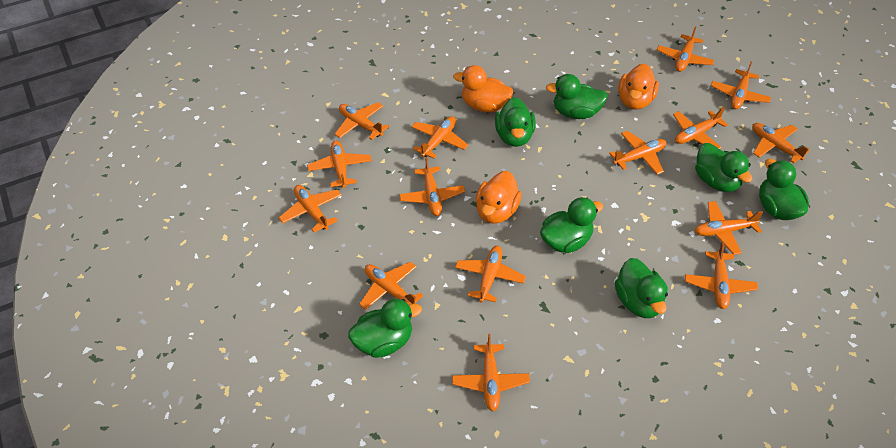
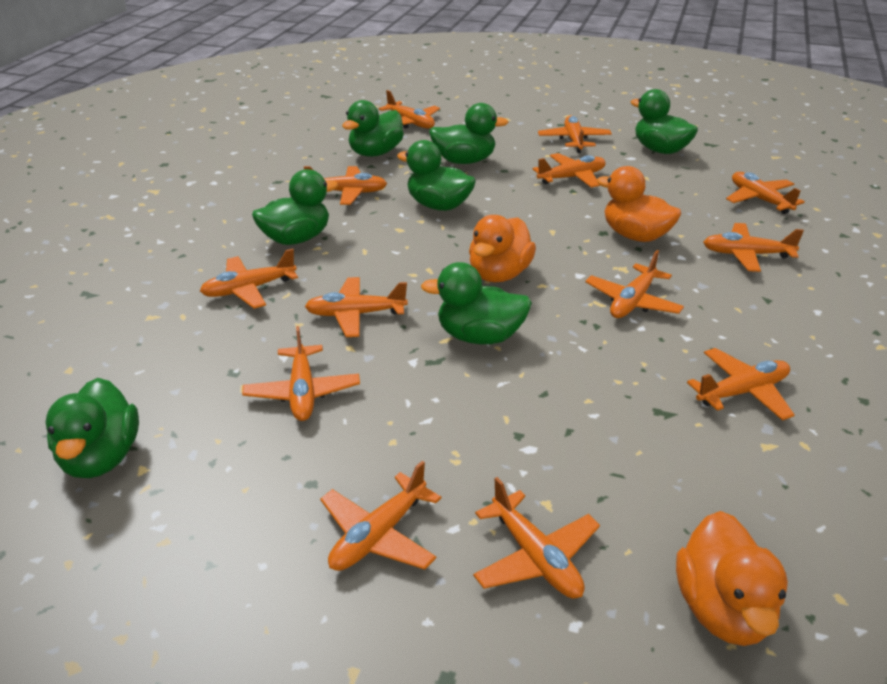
orange plane: [279,185,341,232] [307,141,372,188] [335,102,389,140] [359,262,423,310] [399,157,465,216] [411,116,468,159] [452,334,530,411] [455,246,526,303] [609,131,667,175] [657,26,714,72] [673,107,728,149] [685,242,758,309] [695,201,763,255] [711,62,771,109] [752,123,809,163] = 15 -> [200,249,298,309] [242,326,360,421] [304,166,387,205] [305,277,408,337] [320,461,441,571] [379,90,440,129] [473,477,600,599] [533,153,606,188] [538,116,612,153] [585,250,684,318] [687,348,794,421] [703,223,804,272] [726,172,805,214] = 13

